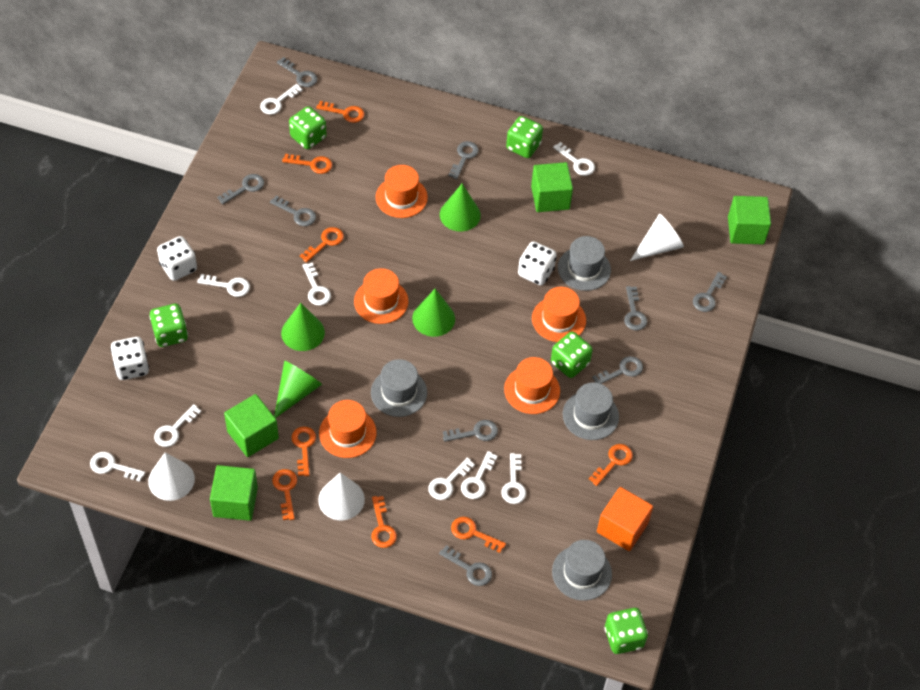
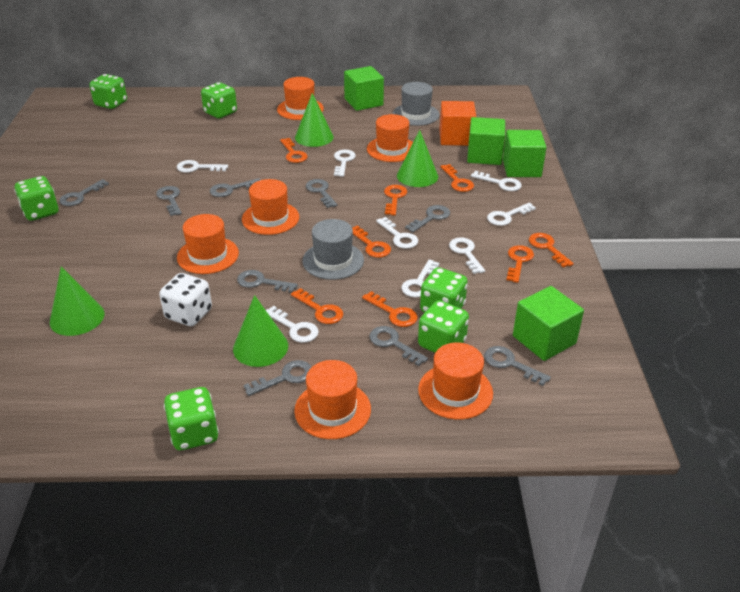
green dice: [149,304,188,347] [289,106,327,149] [506,116,543,158] [551,332,593,378] [604,608,648,654] = 5 -> [14,176,59,221] [89,74,127,109] [164,387,219,451] [201,82,237,119] [418,300,469,353] [420,267,468,313] = 6
grey hat: [371,359,427,417] [552,540,612,601] [558,236,611,291] [563,382,619,440] = 4 -> [302,219,364,280] [393,82,439,126] = 2
orange hat: [319,400,376,458] [354,268,409,324] [375,165,428,218] [504,357,560,414] [532,287,586,342] = 5 -> [177,214,239,274] [242,179,299,235] [277,77,324,120] [294,360,371,439] [367,114,413,162] [418,343,493,420] = 6
white cone: [148,453,195,501] [318,473,365,520] [630,214,684,261] = 3 -> none = 0
white dice: [110,337,149,380] [157,236,197,281] [518,241,557,285] = 3 -> [159,273,212,326] = 1
white key: [90,452,145,482] [154,404,201,447] [197,274,250,297] [260,84,303,115] [302,263,331,306] [428,457,475,500] [461,451,498,499] [501,453,526,504] [553,142,595,176] = 9 -> [177,160,228,173] [266,306,319,343] [334,149,356,177] [376,217,418,249] [401,259,439,297] [449,237,485,274] [471,171,522,191] [487,203,536,226] = 8

